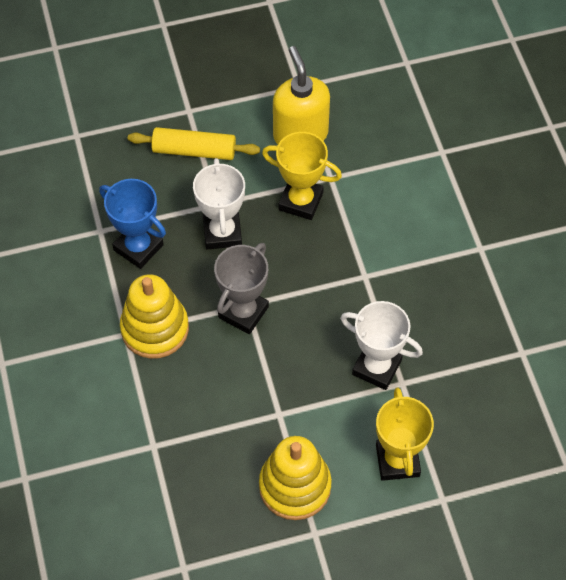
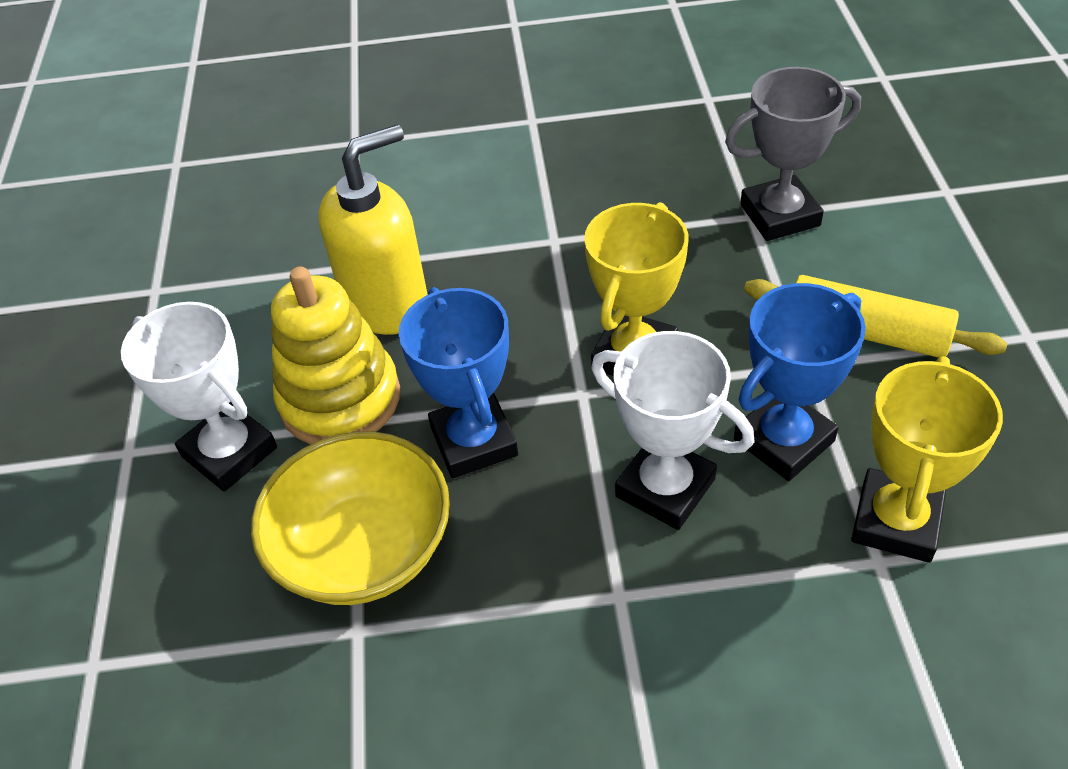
blue trophy: [99,179,166,269] = 1 -> [399,287,518,478] [734,283,866,481] = 2
yellow bowl: none = 0 -> [251,432,450,605] = 1
yellow stacking toy: [120,274,189,359] [259,436,332,520] = 2 -> [271,267,400,444] = 1

